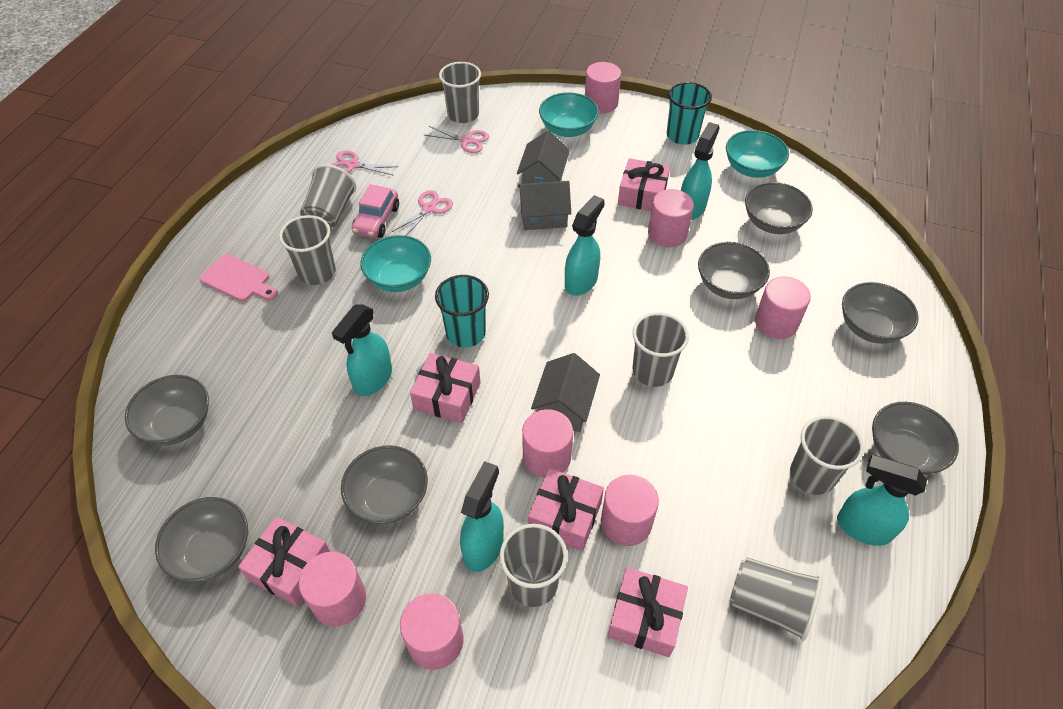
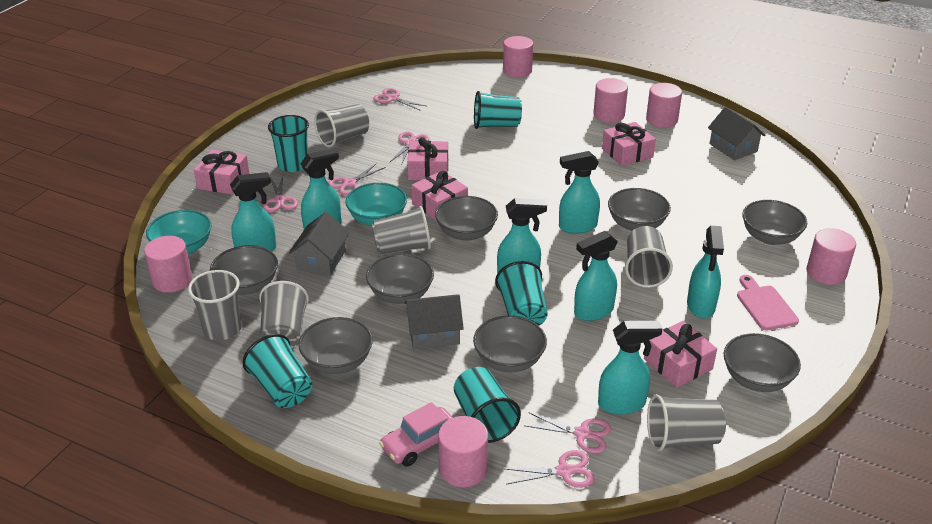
grey bowl: [125,375,209,446] [155,497,248,582] [341,445,428,524] [698,242,770,299] [745,182,813,234] [842,282,919,344] [872,402,959,475] = 7 -> [210,245,278,295] [299,317,373,374] [366,254,434,304] [435,196,498,241] [473,315,547,372] [608,188,671,231] [724,333,801,392] [742,200,807,245] = 8
grey cup: [279,215,336,285] [300,164,356,230] [439,62,481,123] [500,524,567,607] [632,312,689,387] [730,557,822,641] [790,416,864,495] = 7 -> [188,270,242,341] [259,281,309,349] [314,104,369,147] [372,206,431,255] [625,226,673,288] [647,394,726,451] = 6
pink cylinder: [299,552,366,626] [400,593,464,670] [522,409,573,478] [585,62,621,113] [601,475,659,546] [648,189,694,247] [755,276,811,339] = 7 -> [144,236,192,293] [438,416,488,488] [503,36,533,77] [593,78,628,123] [646,83,682,128] [806,228,856,285] = 6
pink scissors: [332,151,398,176] [392,190,453,236] [425,126,489,153] = 3 -> [263,176,298,212] [328,163,386,196] [373,88,426,110] [390,132,429,164] [504,450,595,488] [524,413,611,453] = 6
turquoise bowl: [360,235,431,292] [539,92,599,137] [726,130,789,178] = 3 -> [146,210,212,254] [345,183,407,226] = 2
turquoise cup: [435,275,489,347] [667,82,712,145] = 2 -> [242,334,312,408] [268,115,309,172] [454,367,521,443] [474,91,522,129] [495,261,548,326] = 5
turquoise spray bottle: [332,305,392,396] [460,461,504,572] [565,195,605,296] [681,122,720,220] [837,455,927,546] = 5 -> [230,172,276,252] [300,148,341,229] [497,198,547,274] [559,151,600,234] [574,231,618,321] [598,321,662,415] [687,226,724,319] = 7

